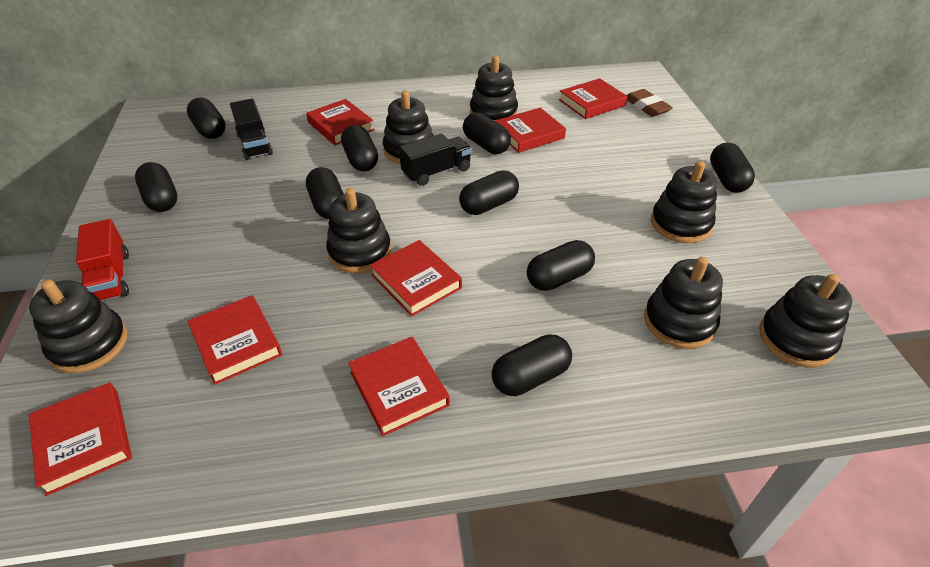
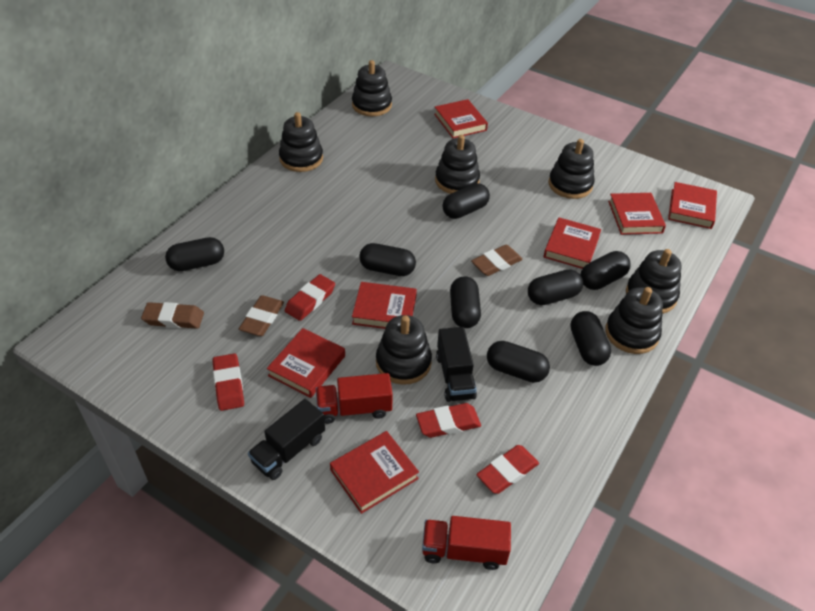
black capsule: [135,162,177,212] [187,98,226,139] [306,167,344,219] [341,125,378,171] [459,170,519,215] [463,112,511,154] [492,334,572,396] [527,240,595,291] [710,143,755,193] = 9 -> [165,237,224,271] [359,243,416,276] [442,183,490,219] [450,276,481,328] [487,341,550,383] [528,270,583,305] [570,311,611,366] [581,251,631,290] = 8
brown eraser: [627,89,673,117] = 1 -> [141,302,204,329] [239,295,284,336] [471,245,523,276] = 3
red eraser: none = 0 -> [213,353,244,411] [285,274,335,321] [416,403,481,438] [476,445,539,494] = 4
red truck: [76,219,129,301] = 1 -> [316,373,393,424] [422,516,511,570] = 2

